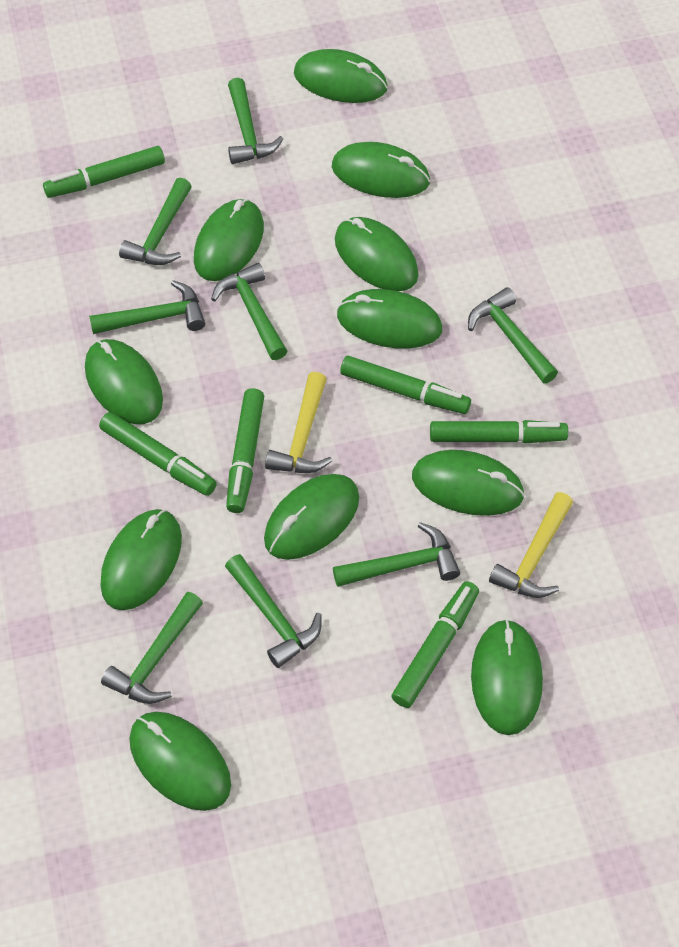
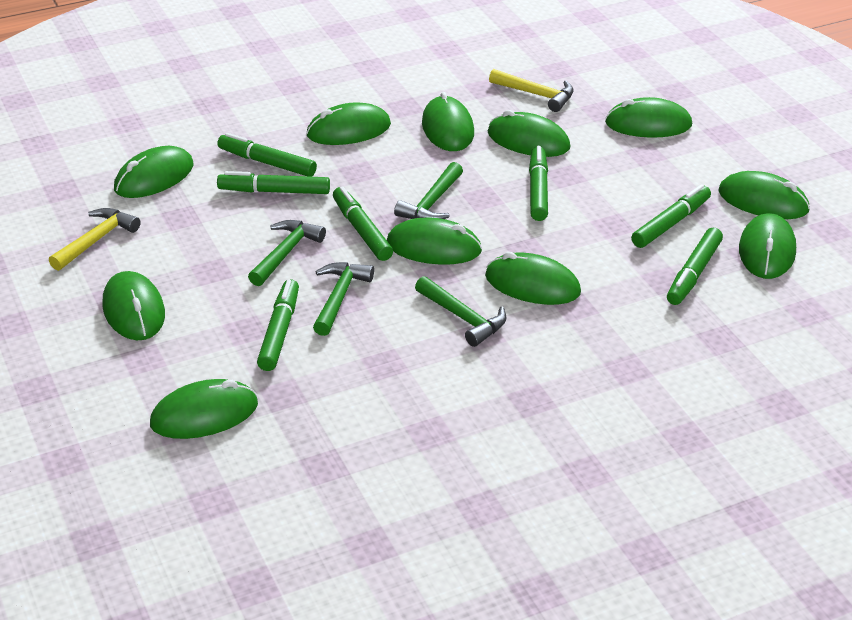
green hammer: [89,280,205,334] [101,592,203,704] [119,178,192,265] [211,263,287,360] [225,554,322,668] [228,78,283,164] [333,522,460,587] [468,287,558,384] = 8 -> [248,220,326,286] [313,262,374,336] [394,162,463,219] [415,276,506,347] = 4
green marker: [43,146,165,198] [99,412,217,496] [226,388,264,513] [340,356,471,414] [391,581,479,708] [430,420,568,443] = 6 -> [217,133,317,177] [217,171,330,194] [257,279,299,371] [333,186,393,261] [529,146,548,221] [631,184,711,248] [667,228,723,305] = 7

